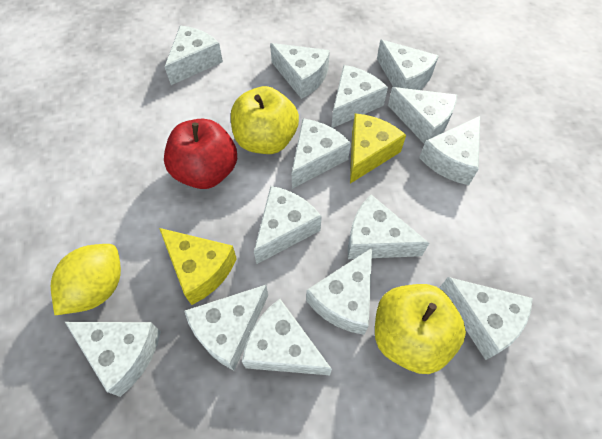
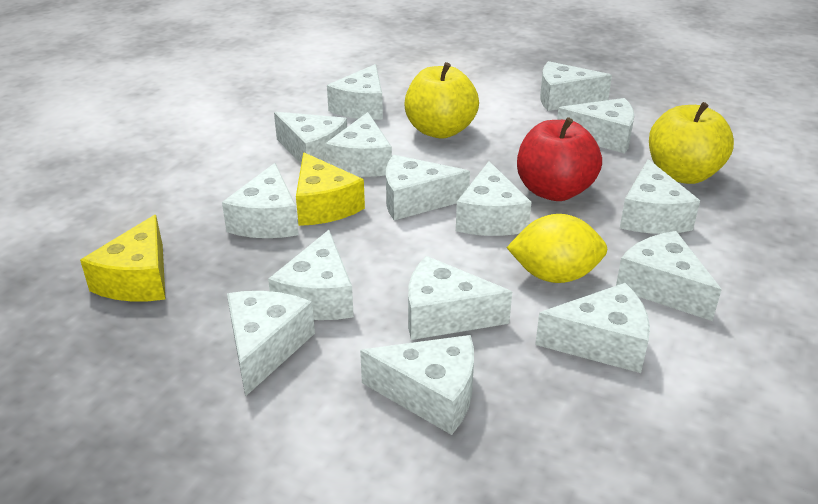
white cheese: [65,322,161,397] [165,25,223,85] [184,285,268,370] [242,299,332,375] [254,186,322,264] [270,43,330,99] [292,118,351,189] [306,248,372,335] [332,65,388,128] [348,195,429,259] [377,40,439,90] [388,87,457,144] [419,116,480,185] [439,277,533,360] = 14 -> [222,163,299,238] [227,291,315,397] [268,230,354,320] [274,112,347,164] [325,112,392,177] [327,64,383,120] [360,335,474,435] [386,155,470,220] [408,256,512,340] [456,161,532,236] [535,283,650,373] [540,61,612,111] [557,98,635,154] [616,231,722,321] [620,159,700,234] = 15

